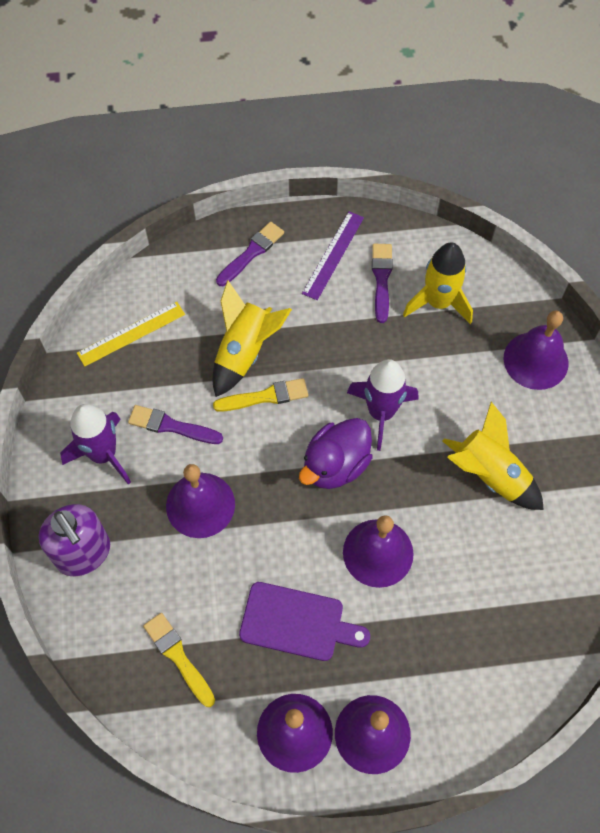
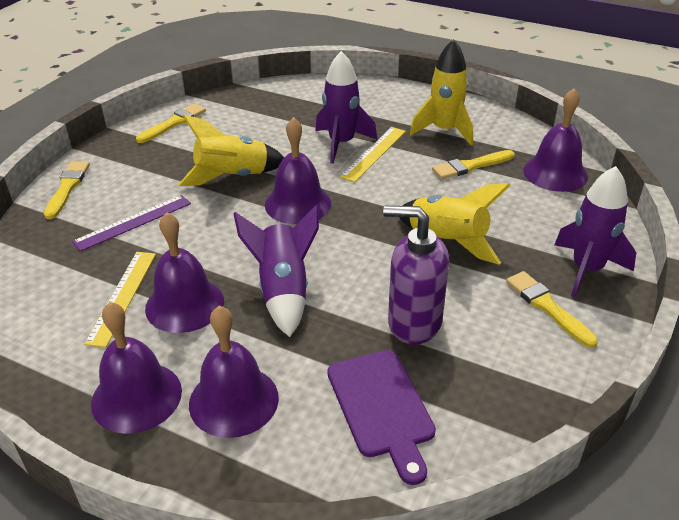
purple brush: [128,405,223,444] [216,222,284,286] [372,244,393,323] = 3 -> none = 0
purple duck: [299,418,373,489] = 1 -> none = 0
purple rocket: [60,404,131,485] [347,359,419,451] = 2 -> [234,205,319,337] [315,51,377,164] [555,166,636,298] = 3
yellow brush: [143,613,215,707] [213,378,308,412] = 2 -> [44,161,90,219] [136,104,206,143] [432,150,515,179] [506,271,598,348] = 4
yellow ruler: [77,301,185,366] = 1 -> [84,252,156,348] [340,127,406,182] = 2

